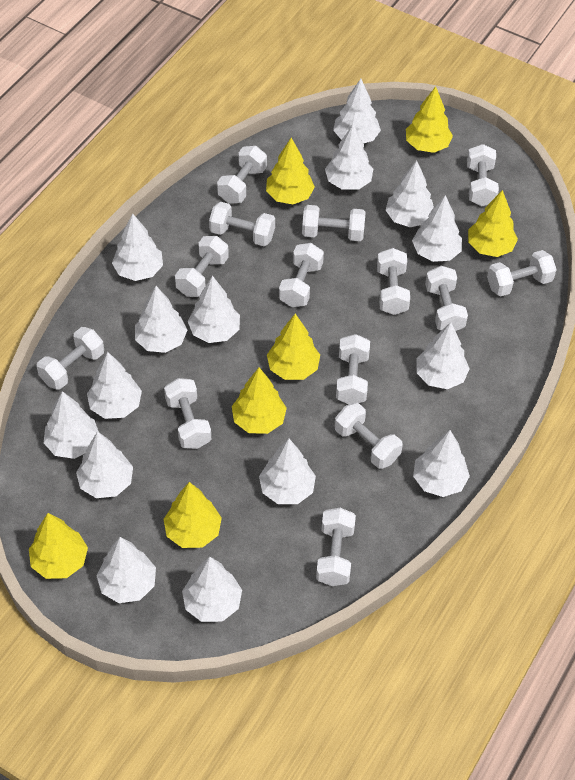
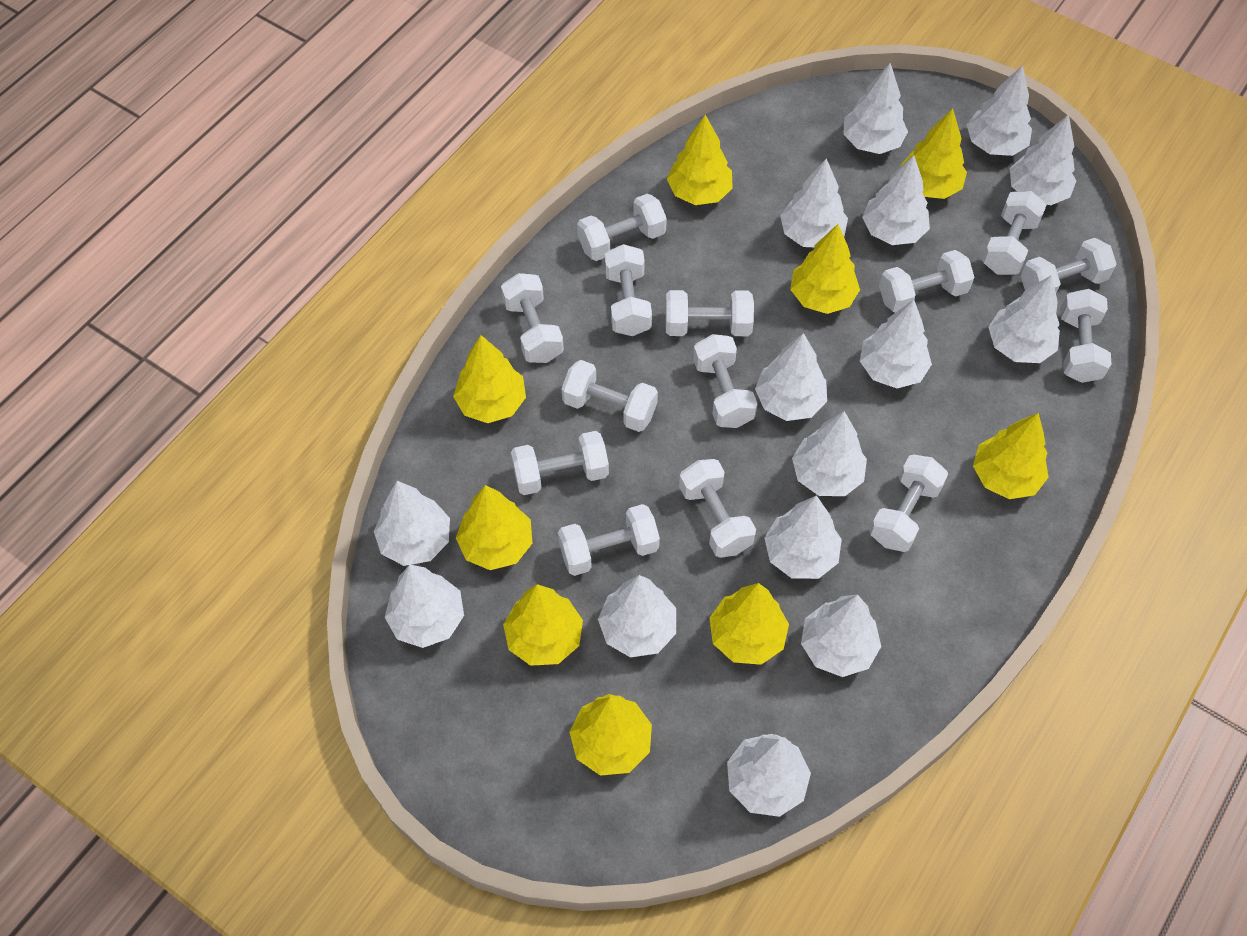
yellow tree: [29,513,88,579] [164,482,222,548] [232,367,287,434] [266,138,315,204] [267,314,320,380] [406,86,453,153] [468,190,518,257] = 7 -> [453,335,526,423] [456,485,532,570] [503,584,583,666] [569,694,652,776] [667,115,733,205] [709,583,789,665] [790,224,860,314] [901,108,967,199] [973,413,1049,499] = 9

